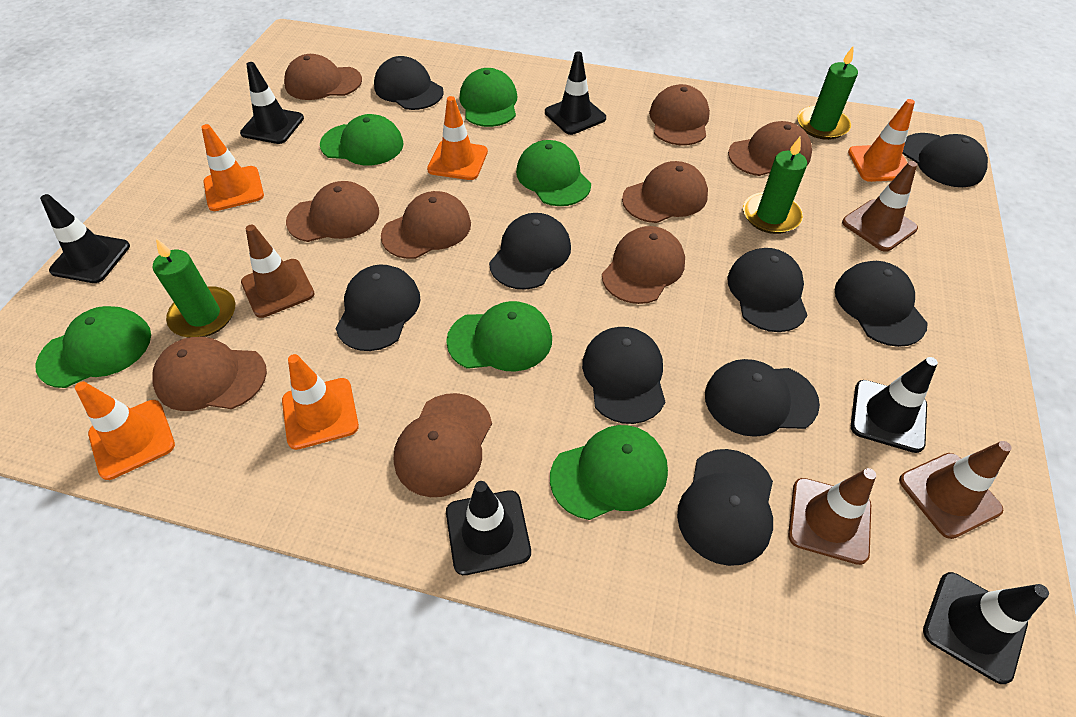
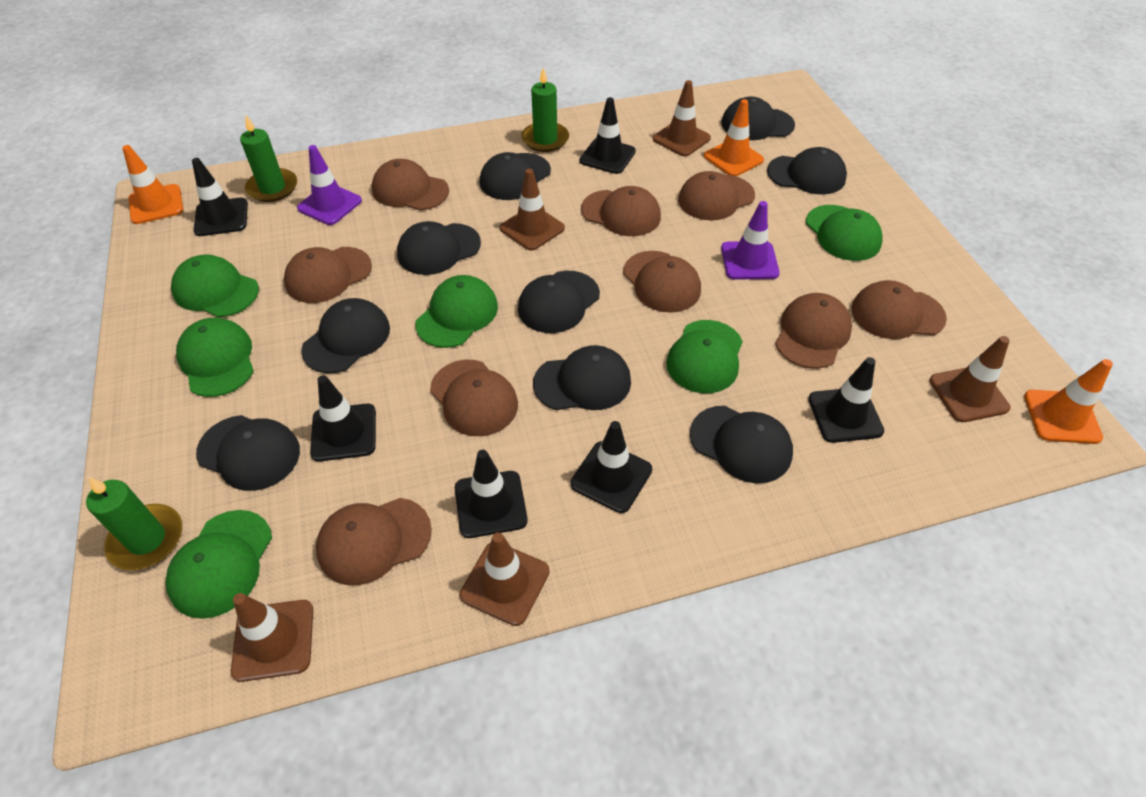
brown traffic cone: [241,224,315,318] [788,468,876,565] [842,161,918,252] [899,441,1011,539] = 4 -> [231,593,313,682] [460,532,550,626] [500,169,565,251] [653,80,711,156] [930,336,1010,422] = 5
orange traffic cone: [75,381,175,480] [201,124,264,211] [282,354,359,450] [427,96,488,180] [848,99,915,182] = 5 -> [122,145,183,224] [704,99,764,176] [1024,359,1113,444] = 3
purple traffic cone: none = 0 -> [297,145,362,225] [721,201,780,280] = 2

